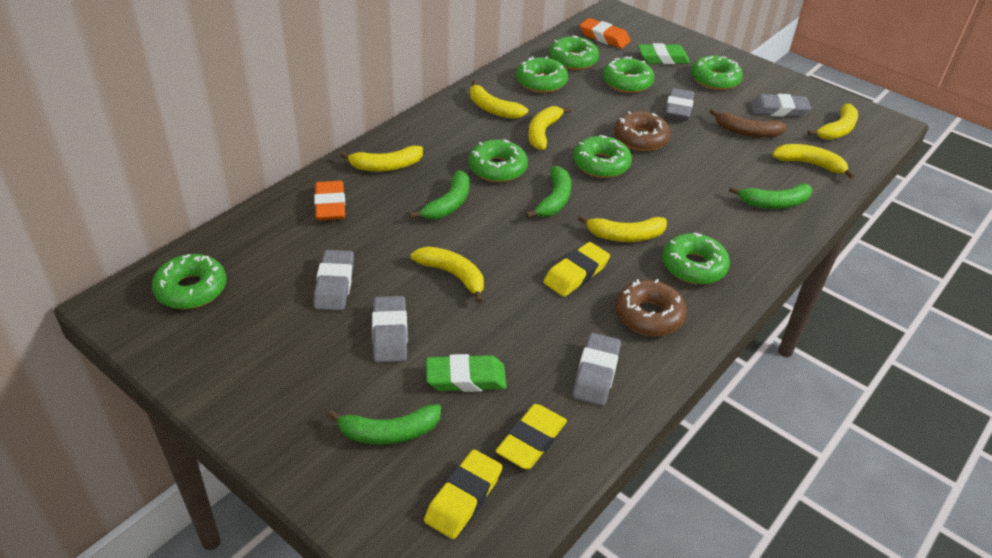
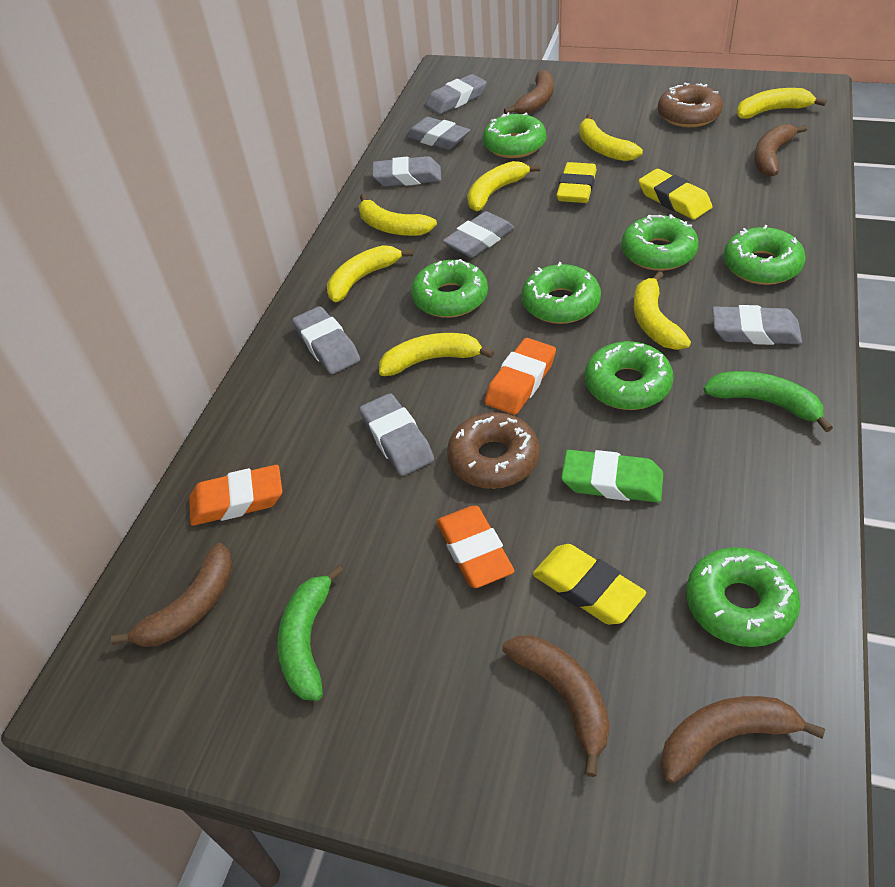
brown banana: [709,108,787,138] = 1 -> [111,543,233,647] [502,635,610,777] [504,70,554,114] [661,696,825,783] [754,124,807,177] = 5
green banana: [327,404,441,445] [410,170,469,219] [525,166,571,218] [729,184,812,209] = 4 -> [277,565,344,701] [703,371,833,432] = 2
green donut: [152,254,226,309] [469,139,528,182] [516,56,568,93] [549,35,599,70] [573,135,632,178] [602,56,654,93] [662,233,730,284] [691,55,743,90] = 8 -> [411,259,488,318] [483,112,546,158] [522,262,601,324] [585,341,674,410] [621,214,699,271] [686,547,800,647] [724,225,806,285] = 7
green eraser: [426,354,507,392] [638,43,690,64] = 2 -> [561,450,663,503] = 1
grey eraser: [313,250,354,311] [372,296,408,362] [573,333,621,406] [665,88,694,120] [750,94,811,117] = 5 -> [292,306,360,374] [359,393,434,476] [372,156,441,186] [406,117,470,150] [426,74,487,114] [443,211,514,258] [712,305,802,345] = 7
orange eraser: [314,181,345,221] [580,18,631,49] = 2 -> [189,465,282,526] [437,505,514,588] [485,338,556,415] = 3

